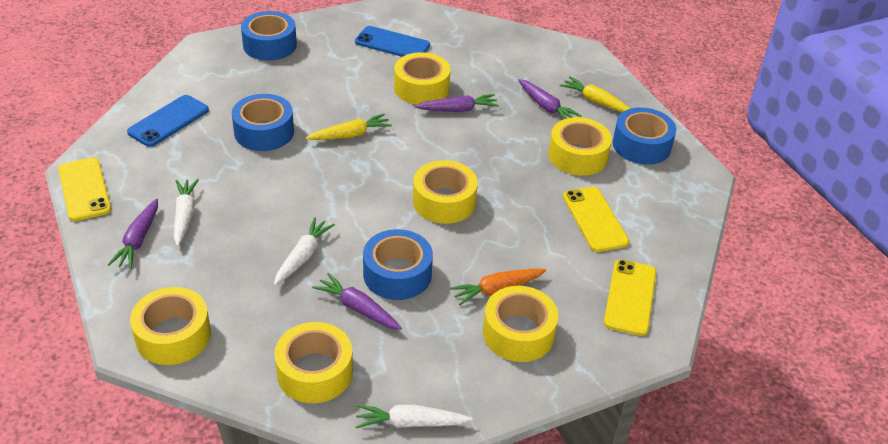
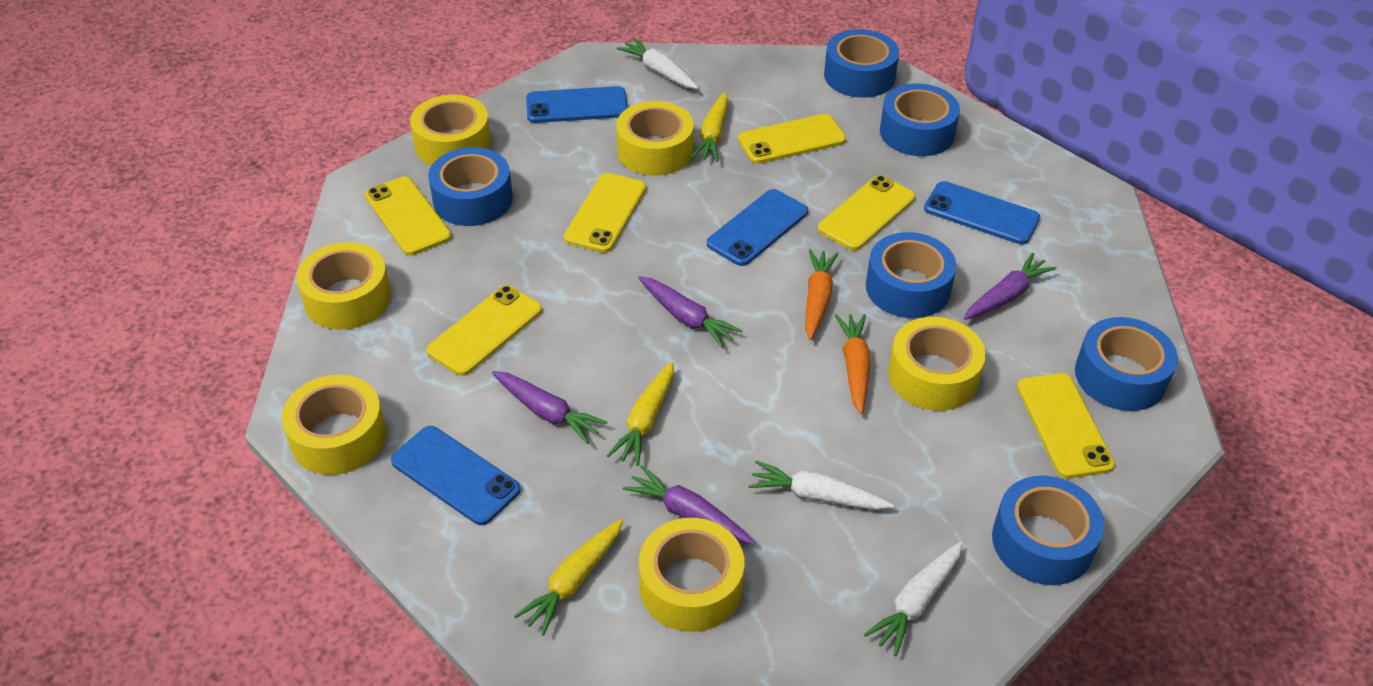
blue phone: [127,95,209,147] [355,26,430,57] = 2 -> [391,426,521,525] [526,86,628,123] [707,189,808,266] [924,181,1040,245] = 4
blue tape: [232,94,294,151] [241,11,297,61] [363,229,433,300] [613,107,676,165] = 4 -> [428,147,513,226] [824,29,899,98] [866,232,956,318] [880,84,960,156] [992,475,1105,585] [1075,317,1178,411] = 6
orange carrot: [450,269,546,305] = 1 -> [805,249,839,340] [835,314,871,414] = 2
yellow carrot: [306,114,392,140] [560,76,631,112] = 2 -> [514,519,623,636] [607,362,674,466] [691,92,728,162] = 3
yellow phone: [58,157,111,221] [563,187,629,252] [604,260,656,336] = 3 -> [365,177,452,255] [426,285,542,376] [564,173,646,253] [738,114,846,164] [818,175,915,251] [1017,373,1115,478] = 6

